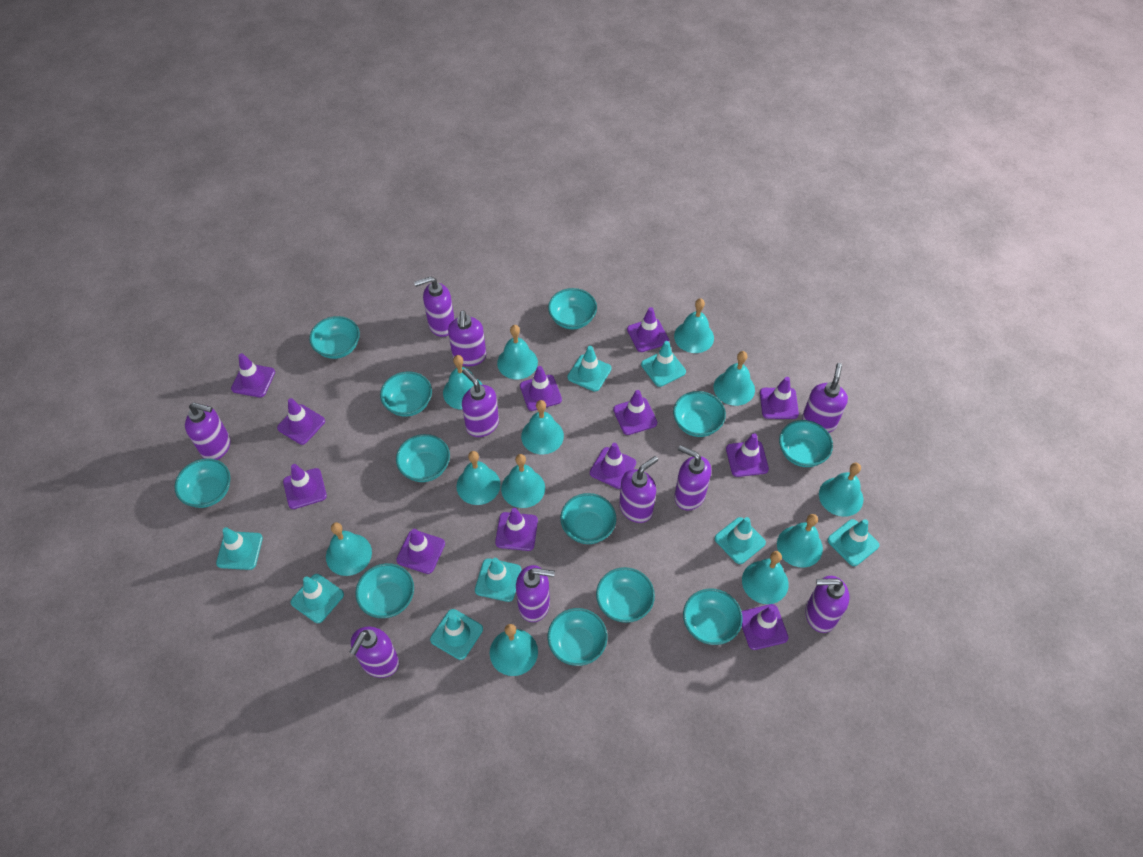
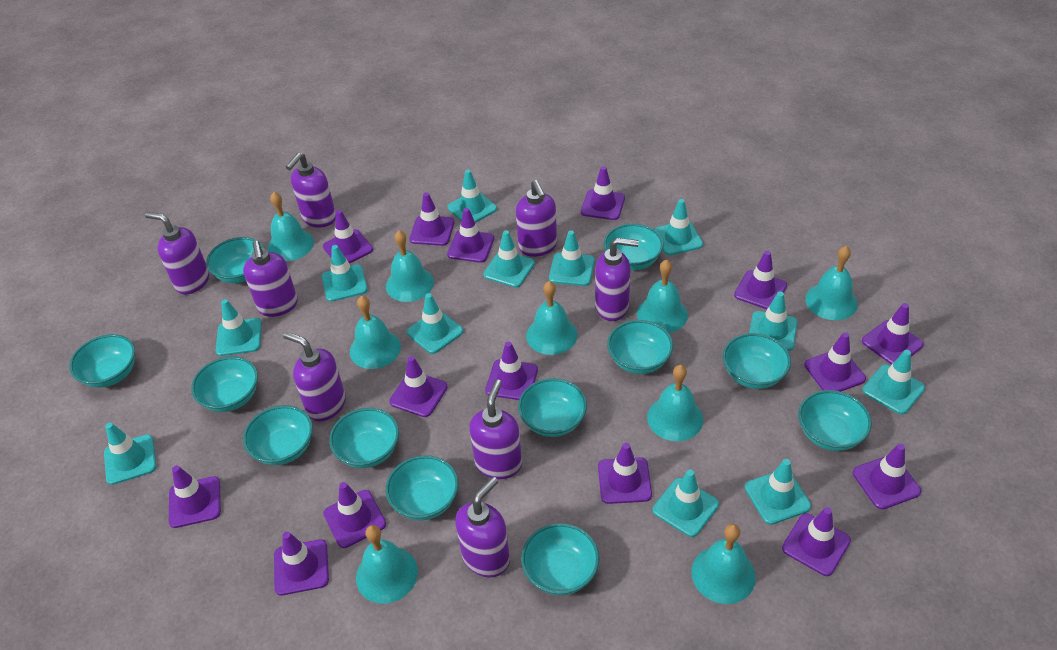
purple soap dispenser: [185,402,230,460] [349,627,399,678] [414,276,455,337] [448,311,486,366] [462,368,499,437] [516,565,555,622] [619,456,658,523] [674,445,711,510] [802,363,848,433] [805,576,849,633] = 10 -> [145,212,209,295] [243,241,298,317] [283,332,346,421] [286,153,336,227] [455,477,510,577] [469,380,522,479] [516,180,557,257] [595,238,639,321] = 8
purple traffic cone: [231,353,275,397] [277,398,325,445] [283,464,327,509] [396,529,445,574] [495,508,538,551] [520,366,562,411] [590,443,636,489] [613,390,657,435] [627,307,669,352] [726,433,769,477] [741,604,788,650] [760,377,799,419] = 12 -> [169,466,221,528] [274,532,329,595] [323,210,373,264] [323,482,386,548] [389,356,448,417] [409,192,455,246] [447,208,494,263] [485,341,538,400] [581,166,625,220] [598,443,652,504] [734,251,787,309] [782,507,851,576] [804,332,866,392] [853,444,921,510] [862,303,924,365] = 15
turquoise bell: [326,522,372,576] [443,355,483,410] [456,451,500,505] [490,624,538,676] [497,325,538,379] [501,454,545,508] [521,400,564,454] [674,298,714,353] [714,351,755,406] [742,551,789,604] [777,514,823,568] [819,463,863,517] = 12 -> [268,192,314,261] [350,296,401,369] [356,525,418,604] [386,230,434,302] [526,281,577,355] [637,259,688,333] [647,365,703,441] [691,524,756,604] [805,246,858,320] = 9
turquoise traffic cone: [216,527,263,570] [291,574,344,623] [430,609,483,660] [475,558,522,602] [567,346,611,392] [641,341,686,387] [714,517,766,564] [828,519,879,566] = 8 -> [104,423,157,485] [216,299,262,356] [322,245,368,302] [407,293,463,354] [447,170,497,222] [483,230,535,288] [549,230,595,286] [653,470,719,537] [654,199,703,255] [745,459,811,525] [749,291,798,351] [862,350,925,414] = 12

